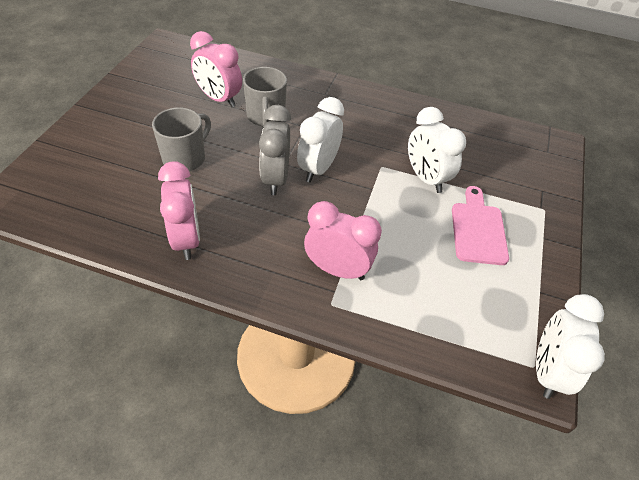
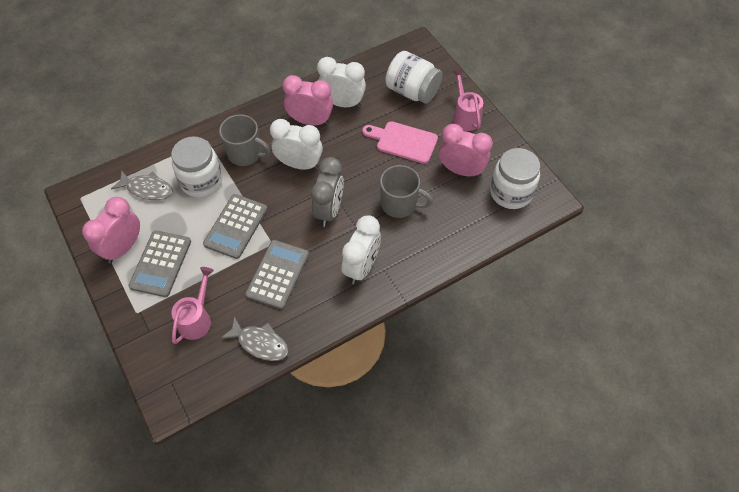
grey calculator: none = 0 -> [128,230,191,297] [203,194,268,259] [245,240,309,309] = 3
grey fish: none = 0 -> [111,171,173,200] [220,316,289,361] = 2
pink watering can: none = 0 -> [172,267,214,344] [452,69,483,131] = 2
white jar: none = 0 -> [171,136,222,197] [385,51,442,104] [490,148,540,209] = 3

